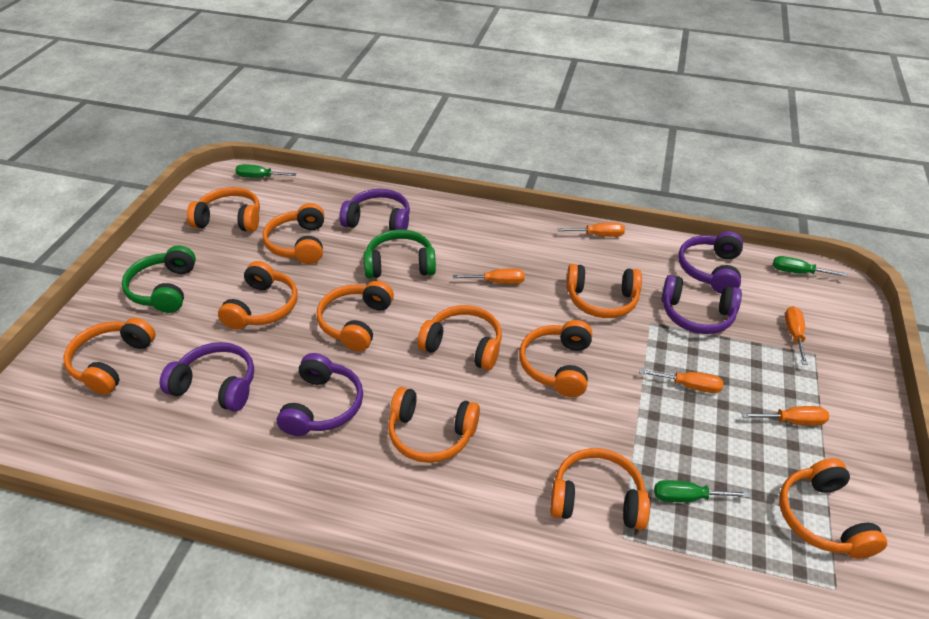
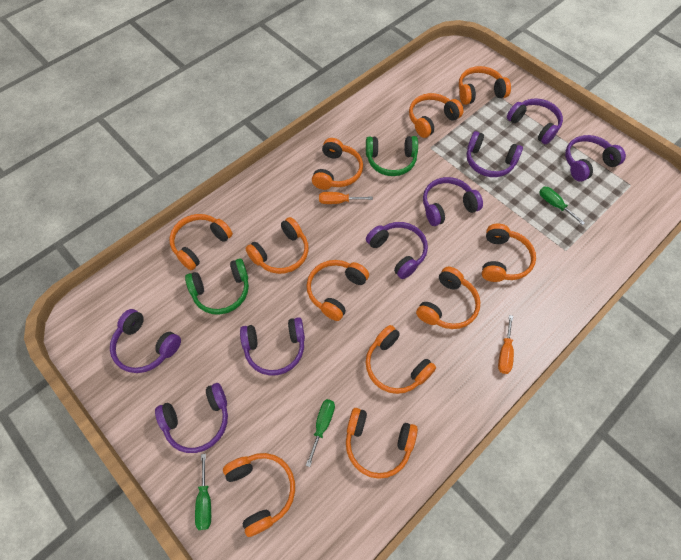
orange screwdriver: [453,269,525,284] [558,223,625,237] [639,369,723,393] [742,406,829,425] [785,306,808,365] = 5 -> [319,192,373,204] [498,315,514,374] = 2
purple headphones: [160,342,254,412] [277,353,363,436] [340,189,410,230] [662,275,742,334] [678,231,743,294] = 5 -> [110,309,181,373] [155,383,228,453] [240,317,305,376] [366,222,428,279] [423,177,483,226] [467,131,523,177] [507,98,563,144] [565,135,626,182] = 8

